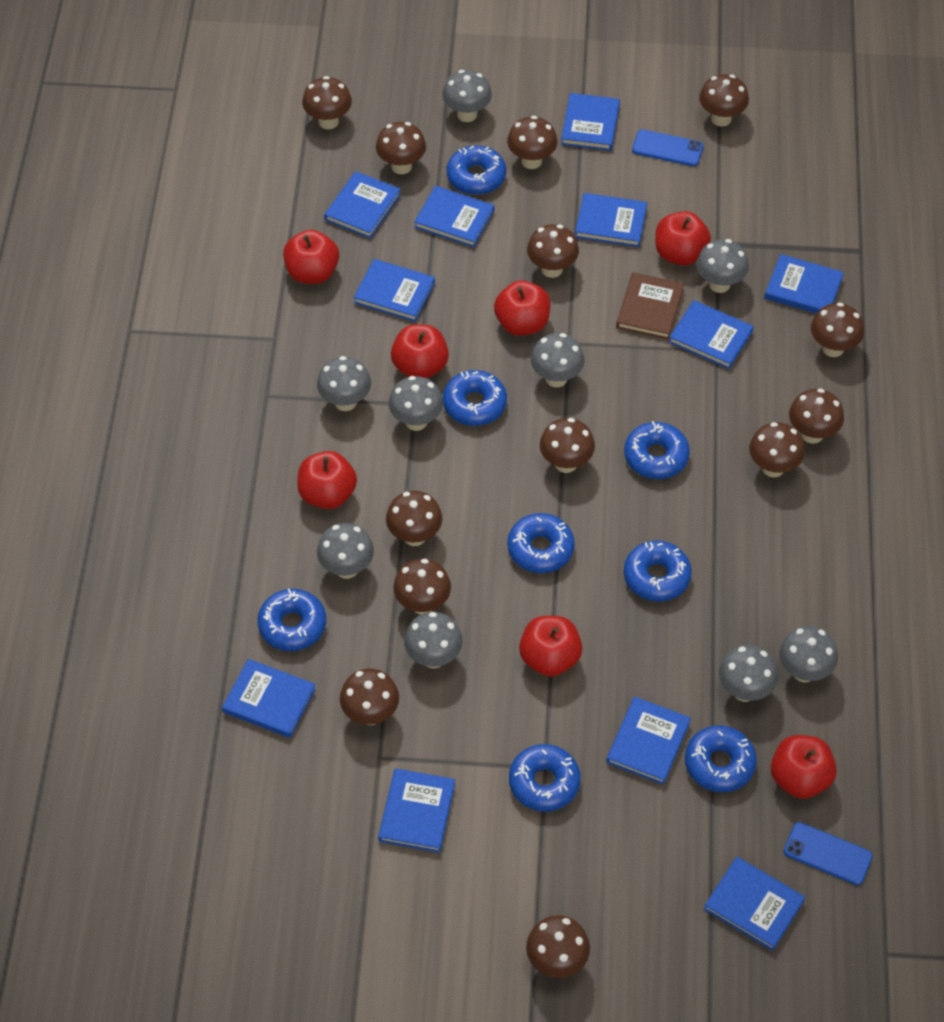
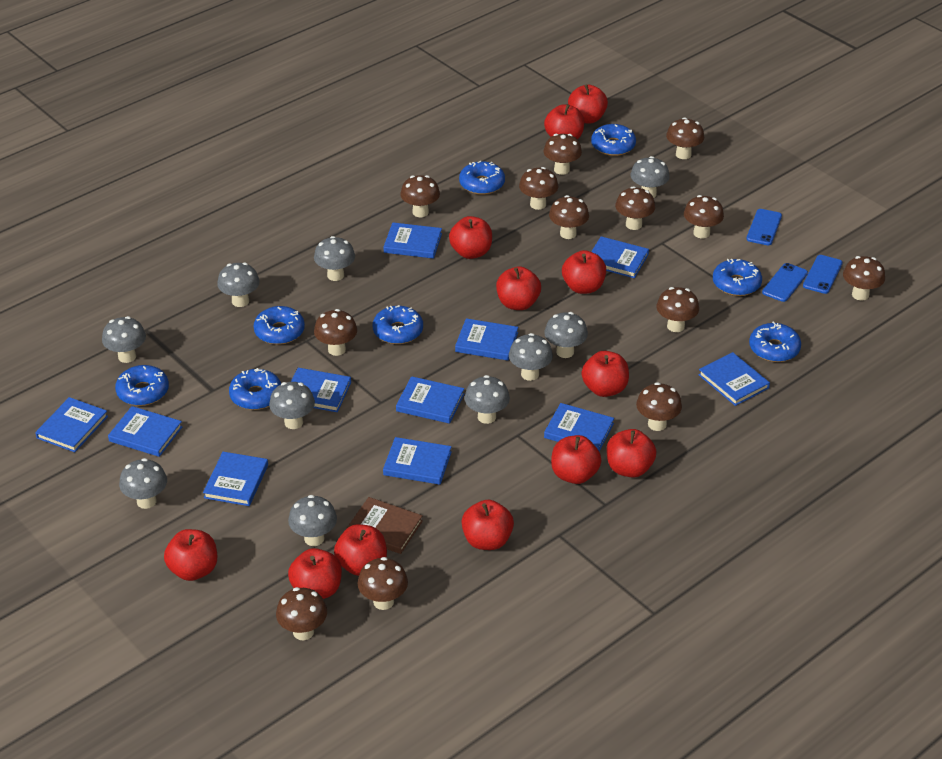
blue phone: [632,129,703,166] [784,822,873,885] = 2 -> [746,209,782,245] [762,263,808,302] [803,255,843,294] = 3
grey mushroom: [317,356,371,411] [317,523,374,579] [389,376,443,431] [404,612,463,668] [442,70,492,122] [531,333,585,388] [696,239,749,293] [719,645,778,702] [779,626,838,683] = 9 -> [102,316,146,363] [119,458,167,509] [217,263,260,307] [269,382,315,429] [288,495,337,546] [314,236,355,281] [465,375,510,424] [509,333,553,381] [544,312,588,358] [630,156,670,198] = 10
red apple: [283,230,339,284] [297,451,357,509] [391,324,449,378] [494,281,551,336] [519,616,582,677] [655,211,711,266] [771,735,837,799] = 7 -> [164,529,217,581] [288,548,342,599] [334,524,387,576] [449,216,492,259] [461,500,514,550] [496,266,541,310] [544,104,584,139] [551,435,602,484] [562,250,606,294] [568,84,608,123] [582,351,629,397] [607,429,656,478] = 12

